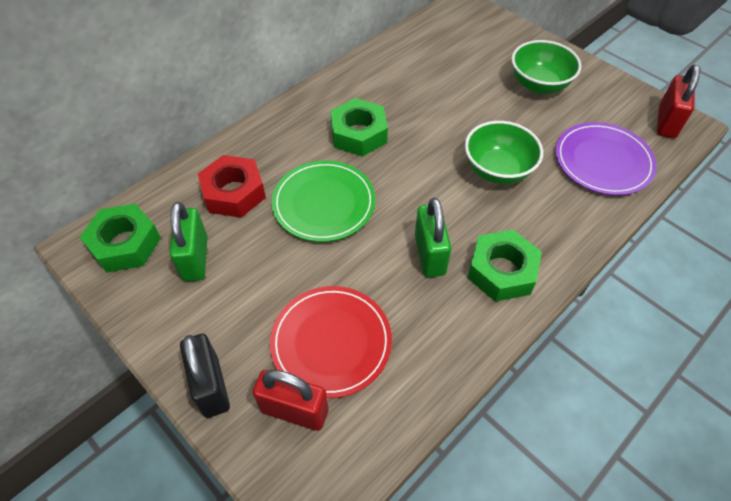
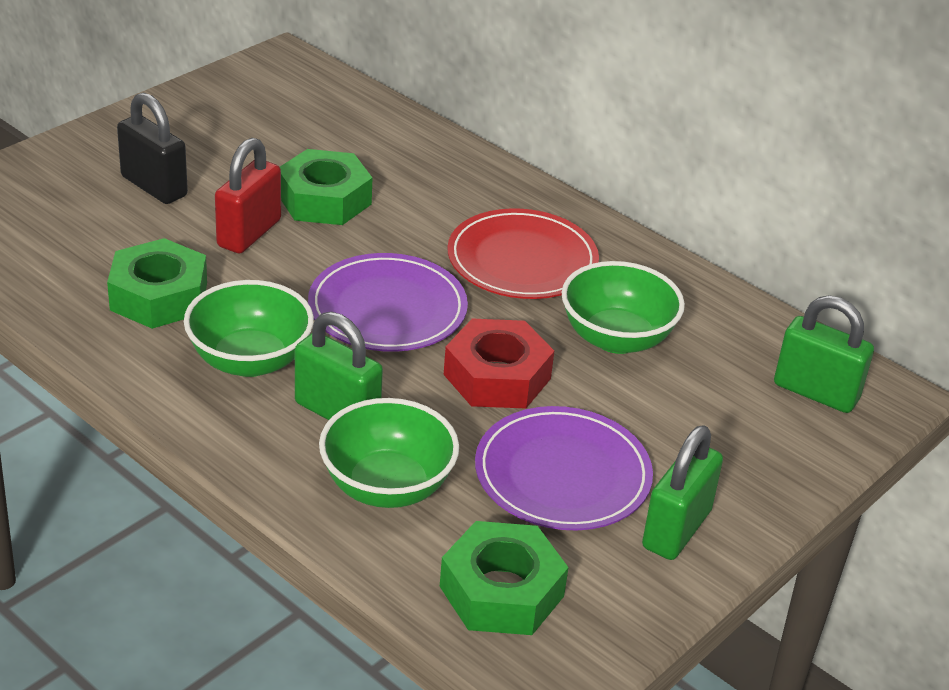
green bowl: [465,121,543,184] [512,40,582,94] = 2 -> [184,280,314,377] [319,398,459,508] [561,261,685,354] = 3
green padlock: [170,202,207,281] [415,198,452,277] = 2 -> [295,312,383,420] [642,425,723,560] [774,295,874,413] = 3
green plate: [272,160,376,242] = 1 -> none = 0
purple plate: [555,122,657,195] = 1 -> [308,253,468,352] [475,406,653,530] = 2
red padlock: [253,370,329,431] [657,65,701,138] = 2 -> [215,138,281,253] = 1

